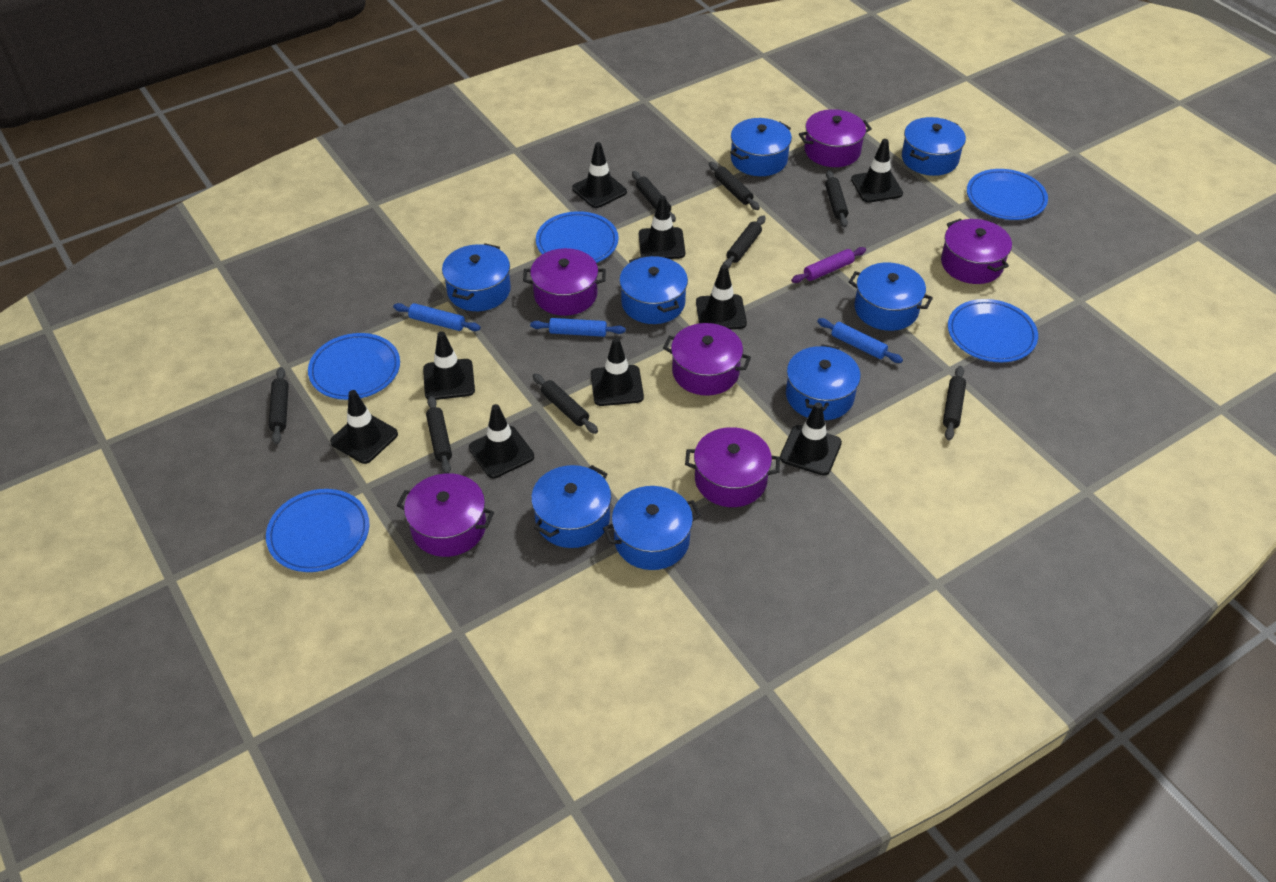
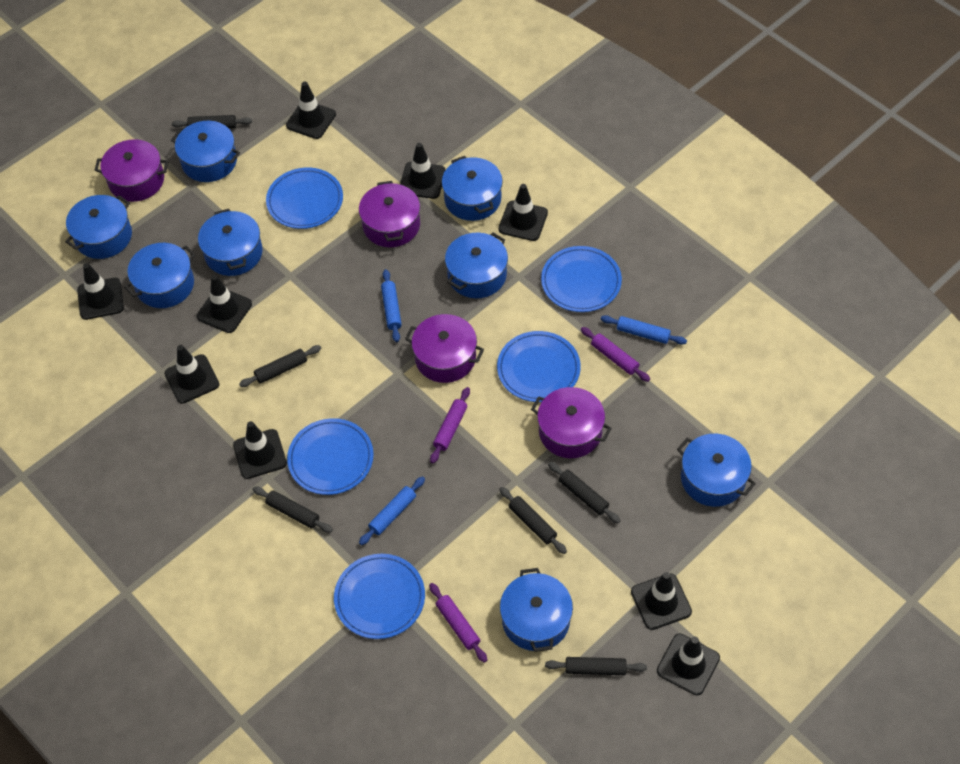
black rolling pin: [269,367,289,444] [426,396,452,473] [533,373,598,434] [632,171,676,222] [709,162,760,210] [723,215,765,269] [825,170,848,228] [943,366,966,440] = 8 -> [172,115,252,128] [239,345,321,387] [252,487,333,533] [499,487,567,554] [545,657,647,675] [548,462,621,523] = 6
purple pot: [397,473,494,557] [523,248,606,316] [663,323,751,396] [685,427,780,507] [799,109,872,167] [941,219,1012,284] = 6 -> [94,139,168,202] [359,181,420,247] [405,314,484,383] [531,387,612,458] = 4
purple rolling pin: [791,247,866,283] = 1 -> [429,583,487,663] [430,387,470,463] [581,327,650,382] = 3

